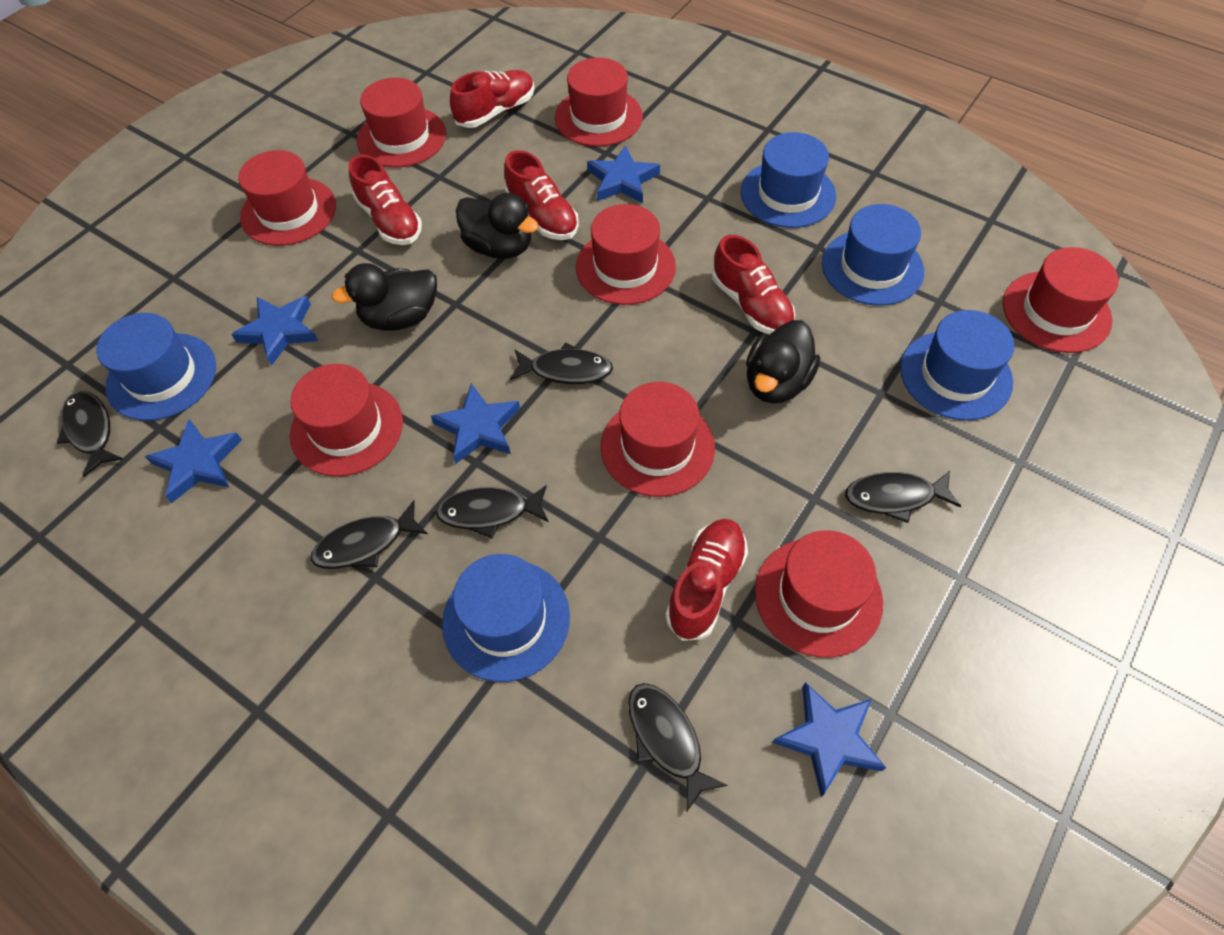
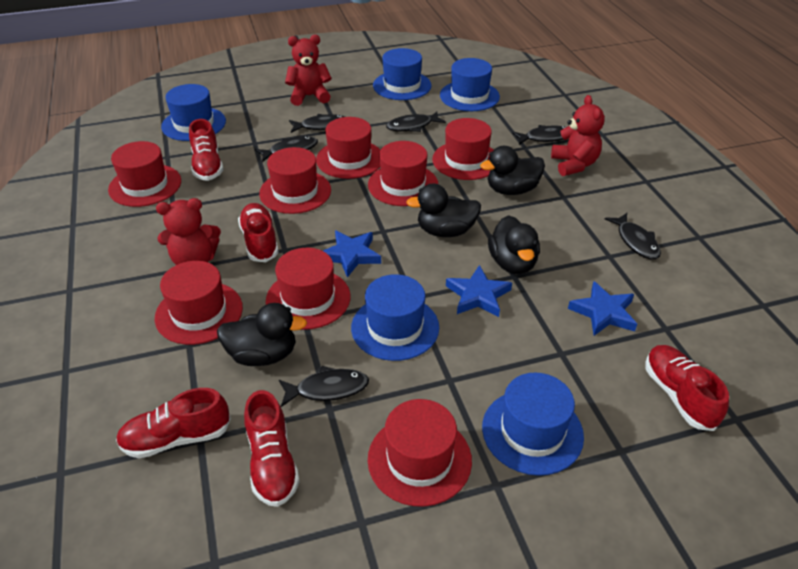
black duck: [332,263,437,331] [456,193,539,259] [746,320,820,403] = 3 -> [217,303,307,366] [406,183,481,237] [480,146,545,195] [488,215,540,274] = 4
blue star: [145,419,242,503] [231,296,318,366] [431,383,520,464] [587,145,660,203] [772,682,886,797] = 5 -> [323,230,381,278] [446,265,512,317] [568,281,637,336] = 3
red teddy bear: none = 0 -> [156,198,221,265] [285,35,332,106] [551,95,605,176] = 3

